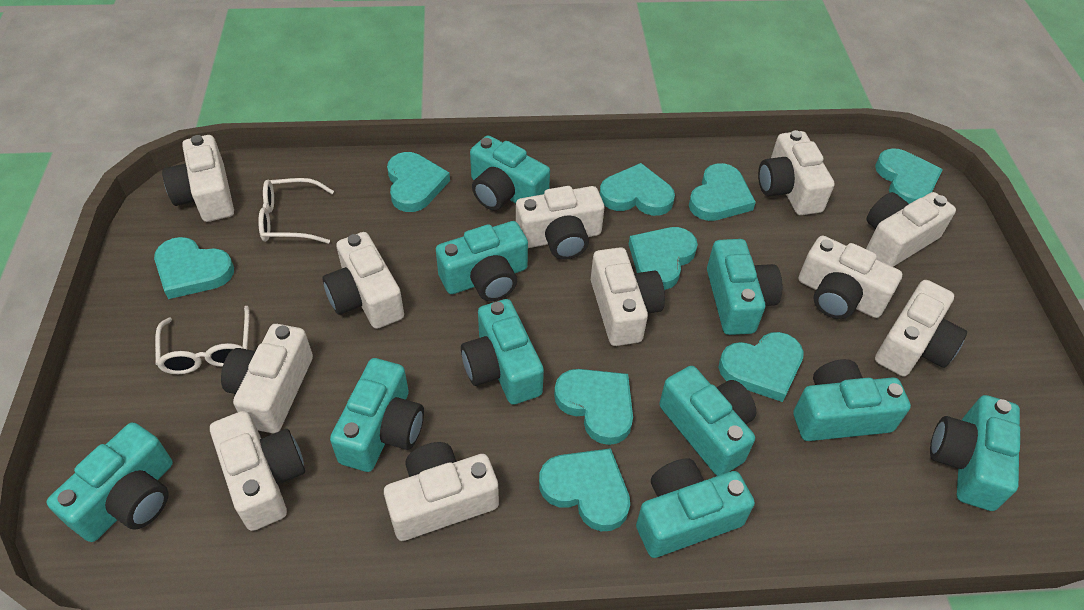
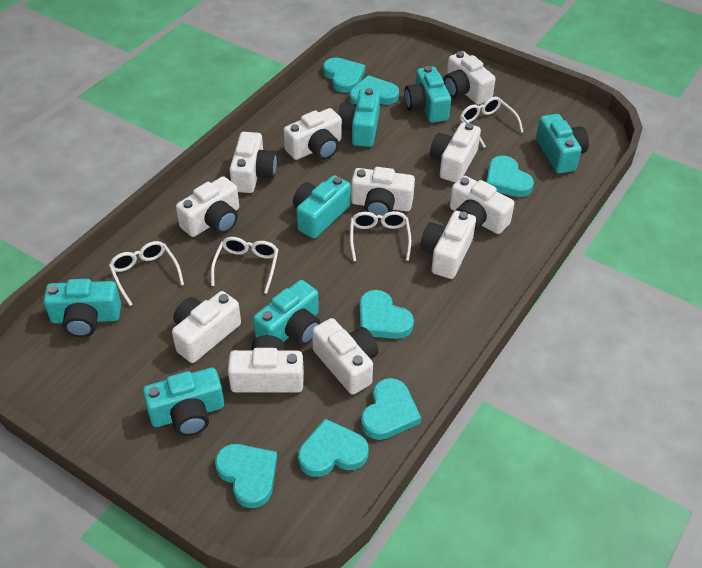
turquoise camera: [46,422,173,542] [330,358,424,472] [436,221,528,301] [461,299,544,405] [470,136,550,210] [636,458,755,558] [659,366,756,476] [707,239,783,335] [793,359,911,441] [930,395,1020,511] = 10 -> [43,279,121,337] [143,368,224,436] [253,280,321,346] [293,175,351,238] [338,88,380,147] [404,66,451,123] [536,114,589,174] = 7
turquoise heart: [154,237,234,299] [387,152,450,212] [539,448,630,531] [554,369,633,445] [599,163,675,216] [629,227,698,290] [689,163,756,221] [718,332,804,402] [875,148,943,204] = 9 -> [215,444,277,508] [298,419,369,477] [323,58,365,93] [350,75,399,105] [359,290,414,339] [361,378,421,440] [486,156,534,197] = 7
white glasses: [155,306,250,374] [258,178,334,244] = 2 -> [109,241,184,306] [211,237,279,294] [350,211,411,261] [460,97,523,147] = 4

